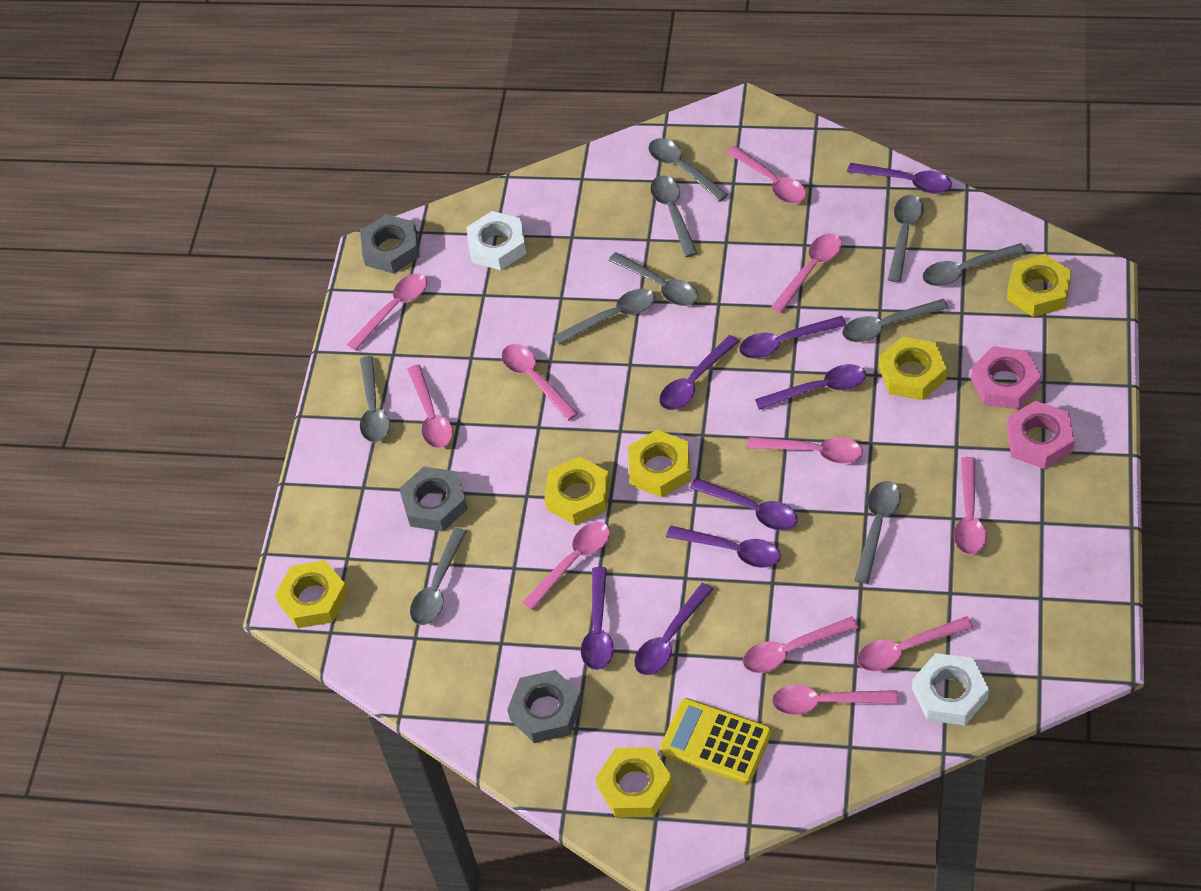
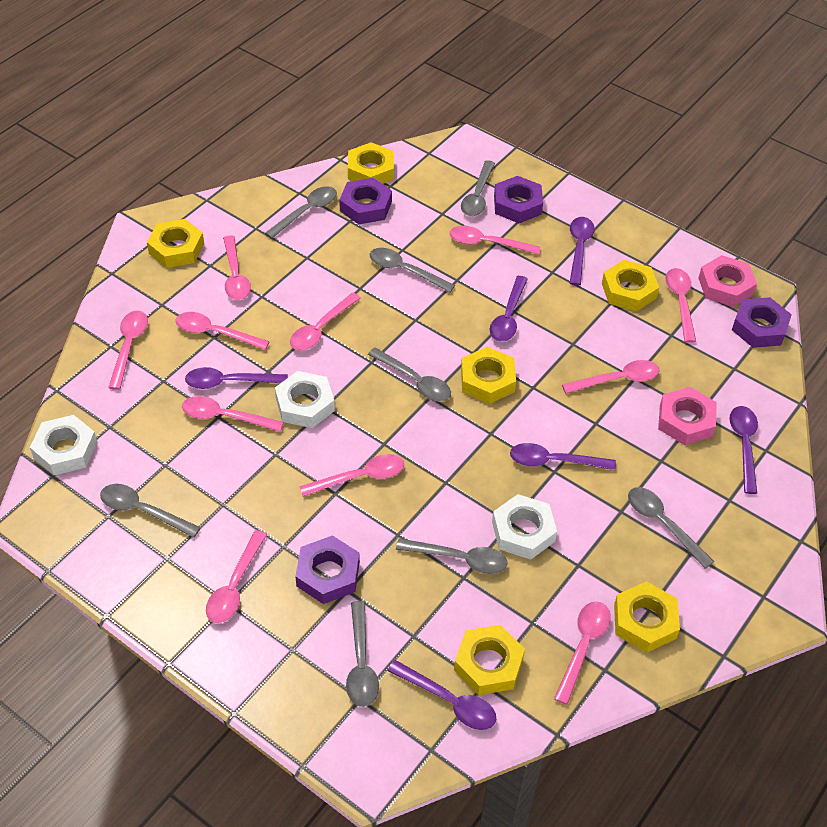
grey nut: [360,214,420,274] [399,467,468,532] [507,670,582,743] = 3 -> none = 0
grey spoon: [360,356,390,442] [410,528,467,625] [554,289,655,345] [608,252,698,306] [648,138,728,202] [650,175,697,257] [842,299,949,342] [854,481,901,584] [888,195,924,282] [922,243,1027,286] = 10 -> [100,484,201,538] [265,186,337,239] [346,601,379,707] [368,347,451,402] [370,248,455,292] [396,538,507,574] [461,160,495,216] [628,487,714,569] = 8
purple nut: none = 0 -> [295,535,360,604] [339,178,392,224] [494,176,543,223] [732,297,792,348] = 4
purple spoon: [581,567,614,670] [634,583,714,675] [659,335,739,410] [666,526,781,568] [690,478,798,530] [739,316,846,359] [755,364,866,410] [847,163,952,194] = 8 -> [185,367,288,389] [387,660,496,730] [490,276,528,342] [510,443,616,470] [570,217,595,286] [730,406,758,494] = 6
white nut: [466,211,527,270] [912,653,989,725] = 2 -> [30,415,98,475] [275,371,335,428] [492,494,557,560] = 3
yellow calculator: [660,698,772,784] = 1 -> none = 0

